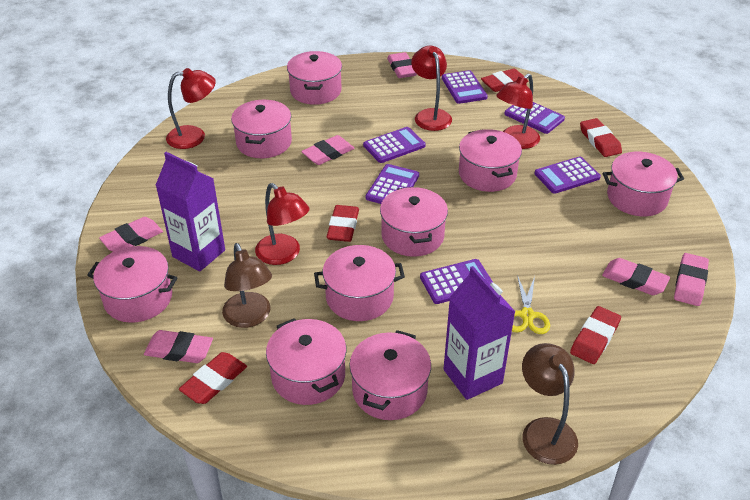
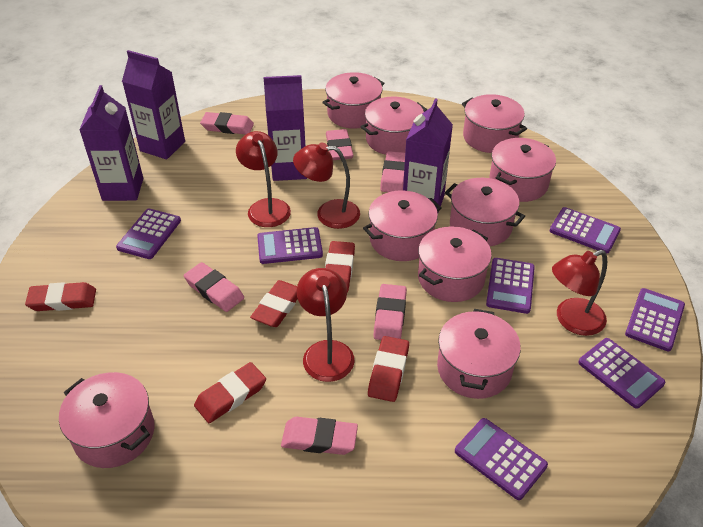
brown lamp: [222,243,272,328] [522,343,578,465] = 2 -> none = 0
purple calculator: [363,127,426,163] [366,164,419,204] [420,259,493,304] [442,70,488,104] [504,102,565,134] [535,156,601,194] = 6 -> [116,209,181,259] [257,227,323,264] [455,418,548,500] [486,258,535,314] [550,207,621,253] [578,338,665,409] [625,288,685,351] = 7
purple carton: [155,152,225,272] [444,266,515,400] = 2 -> [79,85,143,201] [122,50,185,159] [264,75,307,181] [403,98,453,209] = 4
yellow scissors: [512,275,550,334] = 1 -> none = 0

